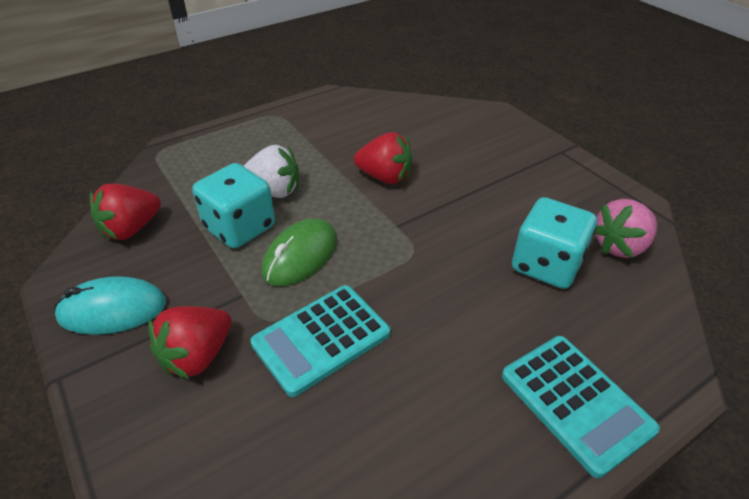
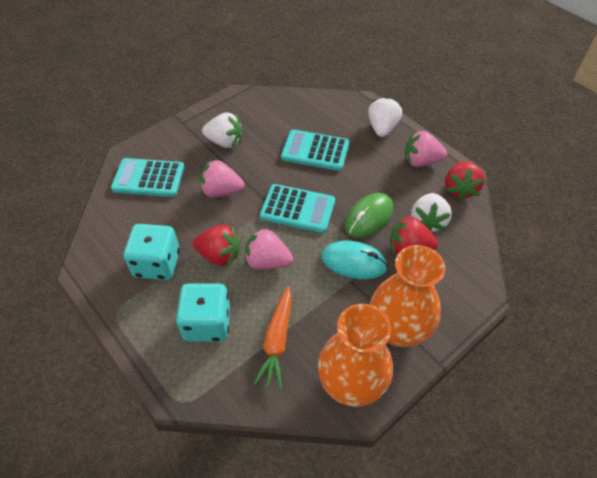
orange carrot: none = 0 -> [254,286,292,389] = 1
orange vase: none = 0 -> [318,304,393,407] [370,245,445,347] = 2
pink strawberry: [595,199,657,258] = 1 -> [200,159,244,198] [245,227,293,270] [405,130,447,167] = 3
turquoise calculator: [250,285,390,397] [502,336,660,478] = 2 -> [111,158,185,197] [260,184,335,233] [281,129,350,171] = 3
white strawberry: [244,145,299,198] = 1 -> [202,112,242,148] [368,97,402,137] [411,193,452,232] = 3

